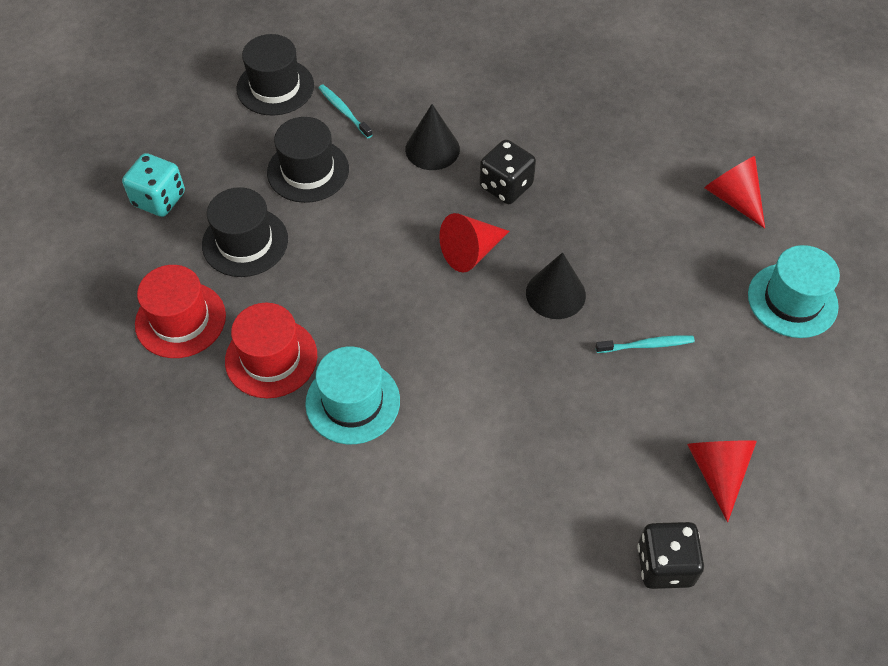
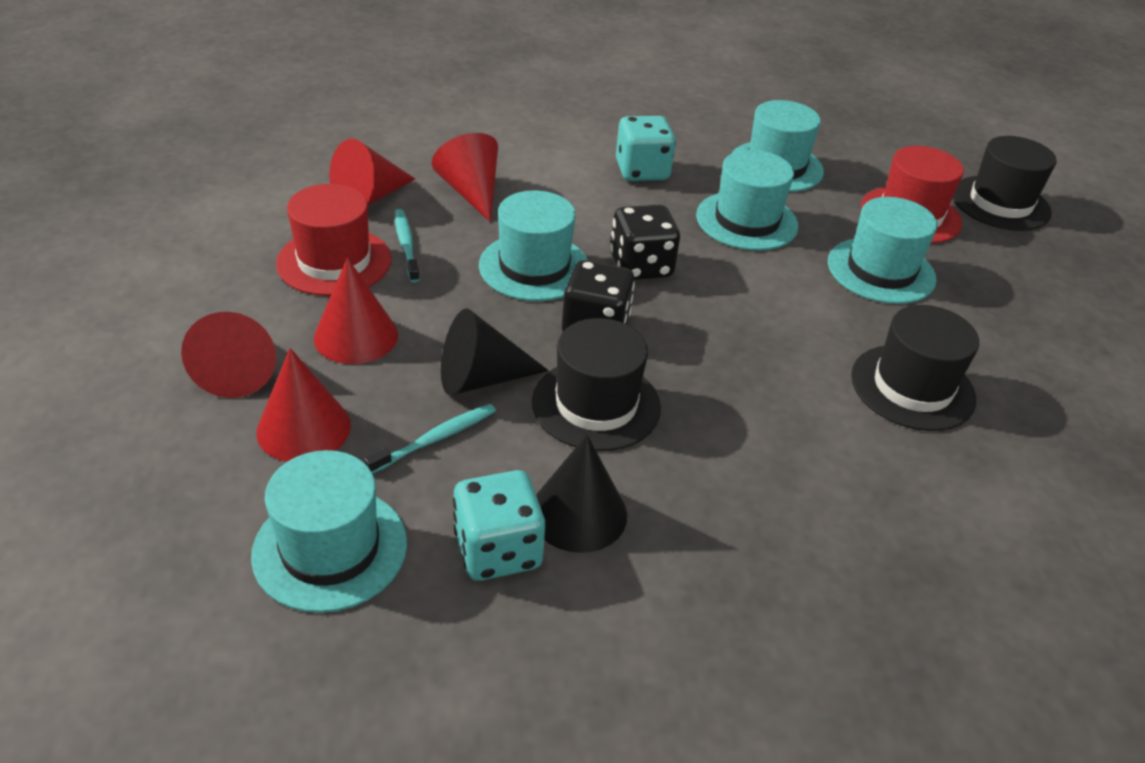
red cone: [439,213,509,273] [687,440,757,522] [704,156,765,228] = 3 -> [181,312,276,398] [256,348,351,462] [314,258,398,364] [329,139,415,206] [432,133,498,222] = 5
turquoise dice: [122,153,185,217] = 1 -> [453,470,545,581] [616,116,676,181] = 2
turquoise hat: [305,346,400,444] [748,245,840,338] = 2 -> [251,450,407,613] [479,190,588,301] [696,150,798,251] [732,100,824,192] [828,197,937,304] = 5

